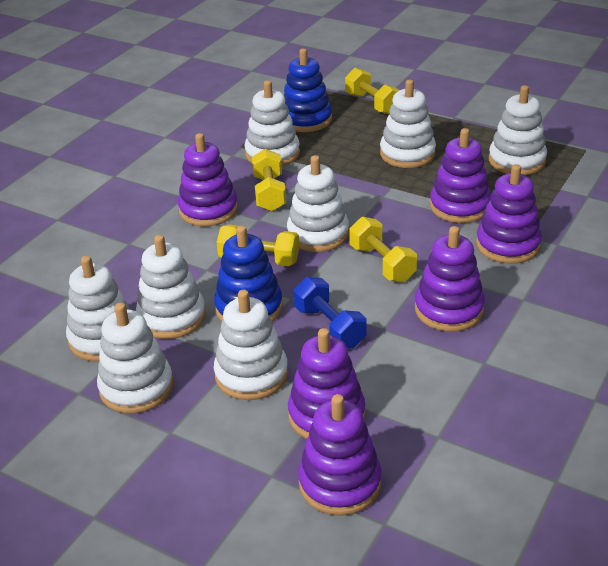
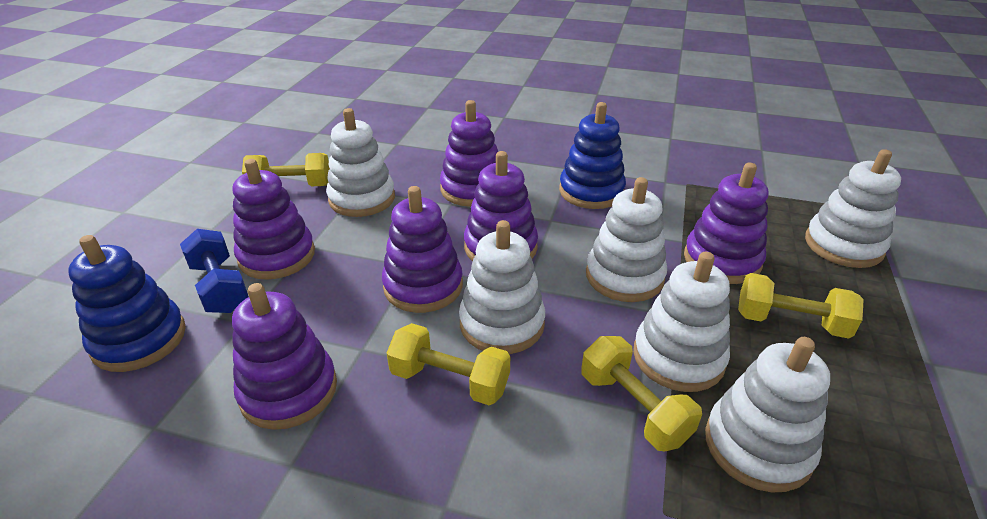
white stacking toy: [66,256,130,362] [97,303,173,414] [136,235,206,339] [214,290,288,400] [245,80,300,166] [287,155,349,252] [380,80,436,168] [489,85,547,175] = 8 -> [326,108,395,217] [459,220,545,354] [586,177,667,302] [633,252,730,392] [705,337,830,492] [805,149,901,268] = 6

